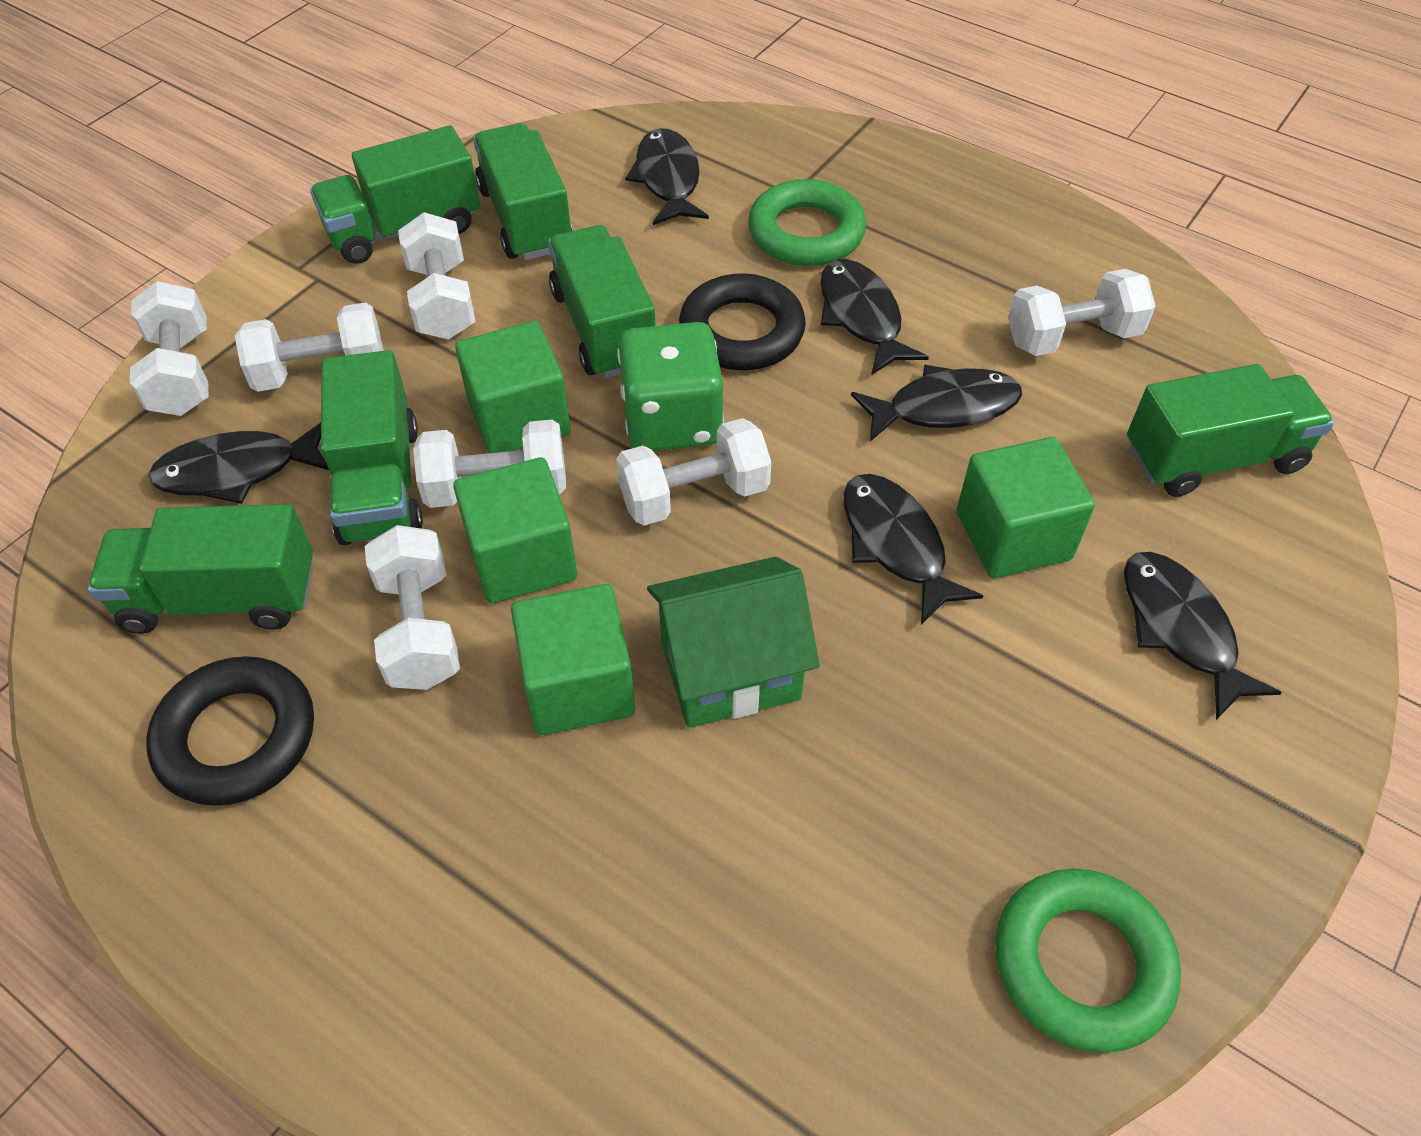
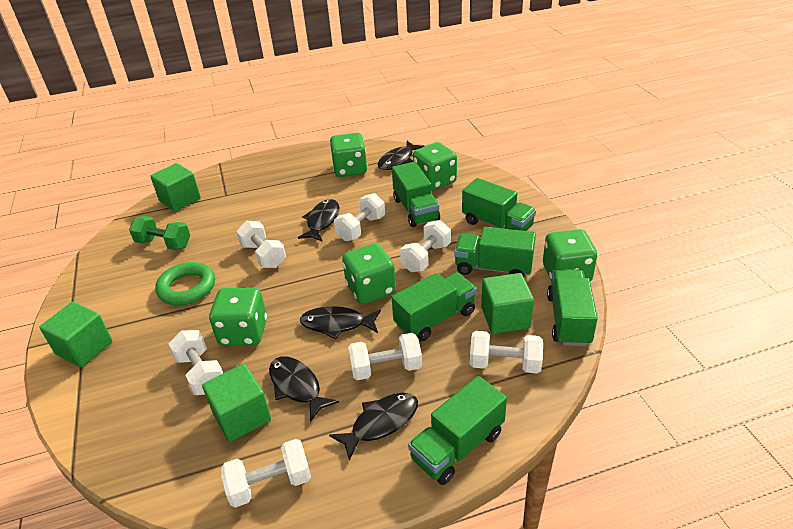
black fish: [148,423,329,504] [625,128,709,225] [820,259,929,375] [843,474,983,625] [851,364,1022,441] [1124,552,1282,720] = 6 -> [269,357,339,422] [298,199,339,242] [300,306,381,339] [329,393,418,461] [377,141,425,170] = 5
black ring: [146,656,314,806] [679,273,806,370] = 2 -> none = 0
green dice: [617,322,724,451] = 1 -> [209,287,267,346] [330,133,367,177] [342,243,396,304] [413,142,457,191] [543,229,597,282] = 5
green dumbbell: none = 0 -> [129,216,190,250] = 1
green house: [647,557,820,728] = 1 -> none = 0
green ring: [748,179,866,266] [995,868,1181,1053] = 2 -> [155,262,215,305] = 1

